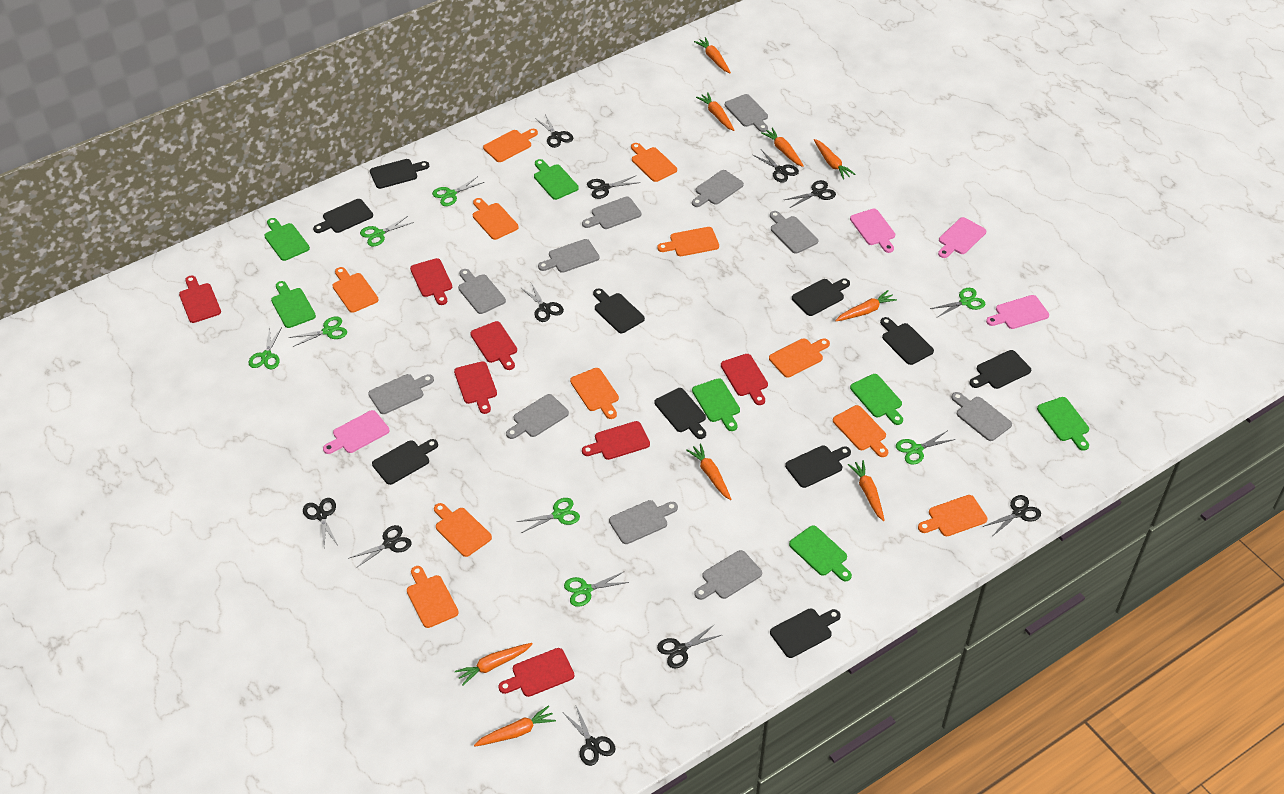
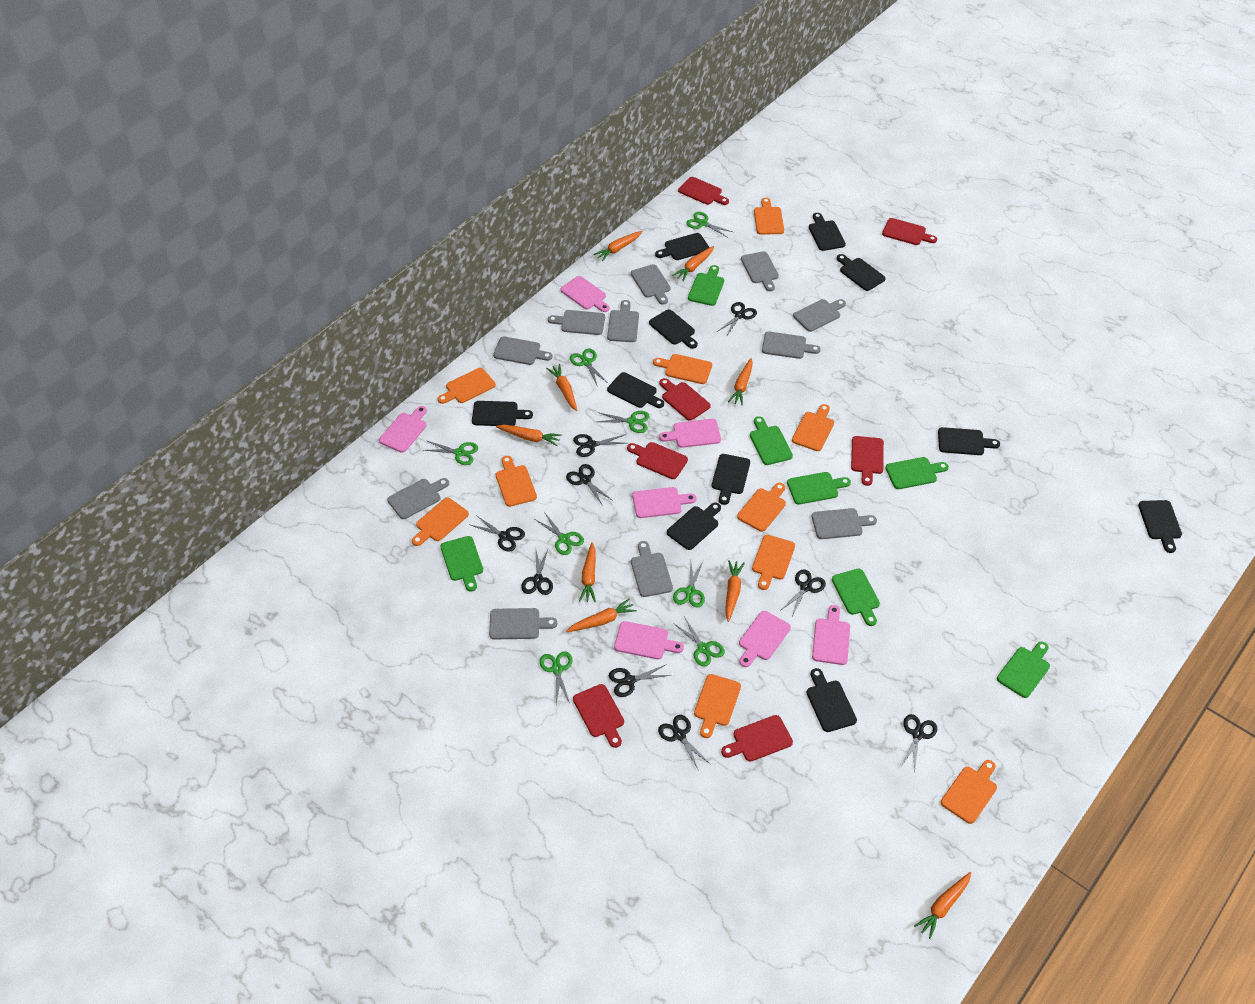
black cutting board: [313,199,373,233] [370,159,429,189] [372,439,438,485] [593,288,645,333] [655,388,706,439] [770,608,841,658] [785,445,851,488] [792,278,850,316] [880,317,934,365] [969,350,1031,389] = 10 -> [472,401,533,426] [607,372,664,408] [649,309,698,349] [655,233,710,260] [667,502,721,550] [712,454,750,505] [806,668,857,732] [809,213,846,251] [837,254,886,291] [938,427,1000,455] [1138,500,1182,553] = 11
black scissors: [303,498,338,547] [348,525,412,569] [520,283,564,322] [535,115,573,148] [564,706,616,766] [587,176,640,199] [657,624,721,669] [753,151,799,183] [785,180,836,208] [983,495,1041,536] = 10 -> [471,515,525,552] [521,547,553,595] [566,464,612,506] [573,434,626,457] [609,664,671,697] [658,715,710,771] [717,302,757,337] [780,569,826,616] [901,714,937,773] = 9
orange cutting board: [332,267,379,313] [407,566,459,628] [434,503,492,557] [473,198,519,240] [483,129,538,162] [570,368,619,419] [631,143,677,182] [657,227,719,256] [769,338,830,378] [833,405,888,457] [918,495,988,536] = 11 -> [412,498,469,546] [438,368,496,404] [496,456,537,507] [653,354,712,384] [694,674,741,738] [737,483,786,532] [752,535,795,590] [754,198,784,235] [792,404,834,451] [941,760,997,824] = 10
pink cutting board: [323,410,390,454] [850,209,895,253] [938,217,986,258] [986,295,1049,329] = 4 -> [379,406,427,453] [560,276,610,312] [614,621,684,659] [632,487,696,518] [659,419,721,448] [739,611,791,667] [812,605,850,665] = 7

